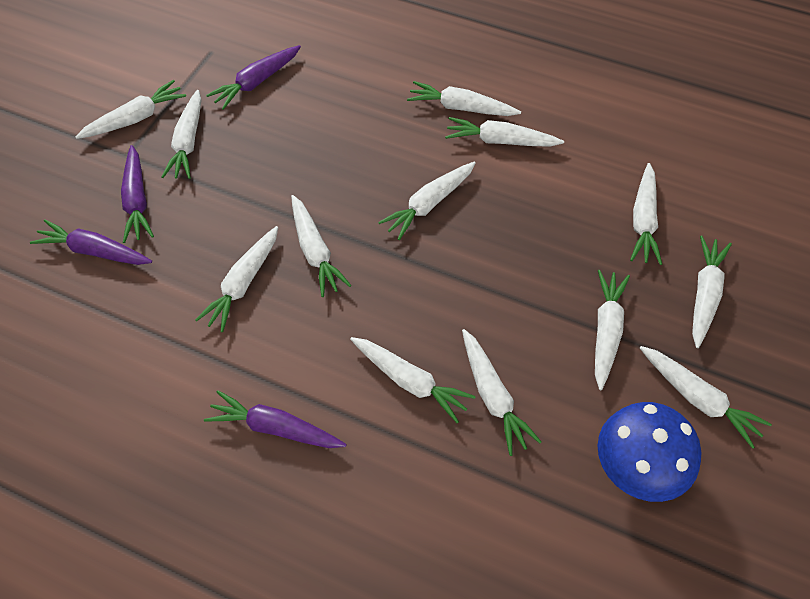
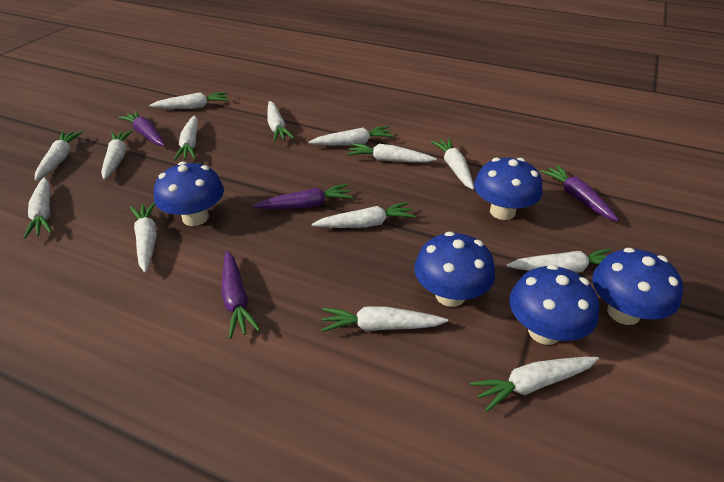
blue mushroom: [598,402,701,502] = 1 -> [154,162,224,226] [414,232,495,307] [474,158,542,220] [509,264,599,345] [592,248,683,325] = 5
white carrot: [76,80,186,139] [162,90,202,179] [195,226,278,332] [291,195,352,297] [350,337,476,423] [378,162,476,240] [407,81,521,116] [445,117,564,147] [462,329,542,456] [595,270,630,390] [630,163,662,265] [640,346,772,449] [692,236,732,348] = 13 -> [24,177,52,239] [35,131,83,181] [101,130,133,180] [130,202,157,273] [149,92,229,109] [174,115,198,161] [267,101,294,142] [309,126,394,146] [312,202,415,228] [321,306,448,332] [347,143,437,163] [431,138,474,190] [470,357,599,412] [506,248,611,273] = 14

